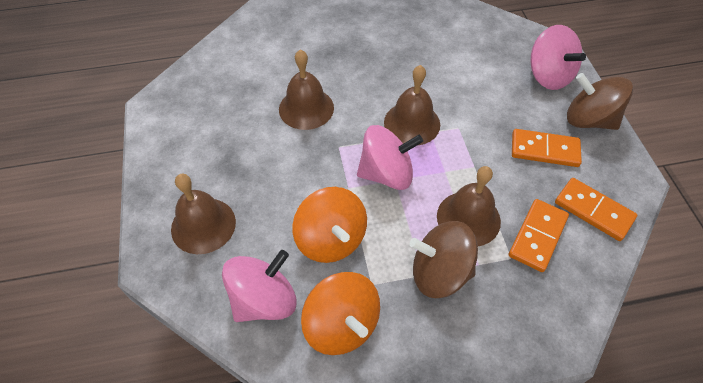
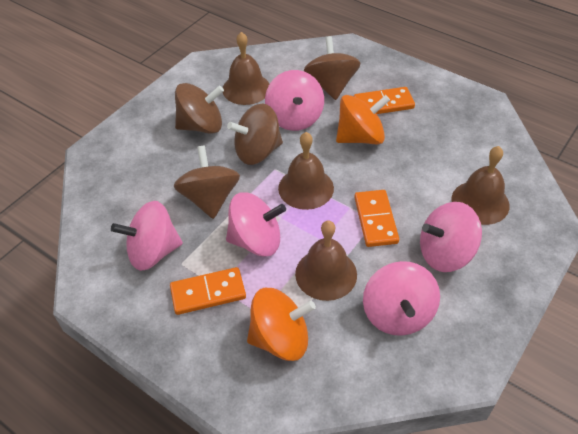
brown spinning top: [410,221,478,298] [567,73,633,130] = 2 -> [174,146,240,219] [175,83,224,134] [227,104,283,165] [304,36,361,100] = 4
pink spinning top: [222,250,297,322] [357,125,423,190] [530,25,586,90] = 3 -> [111,201,183,271] [226,193,286,257] [265,70,324,131] [363,261,440,336] [420,202,482,272] = 5

